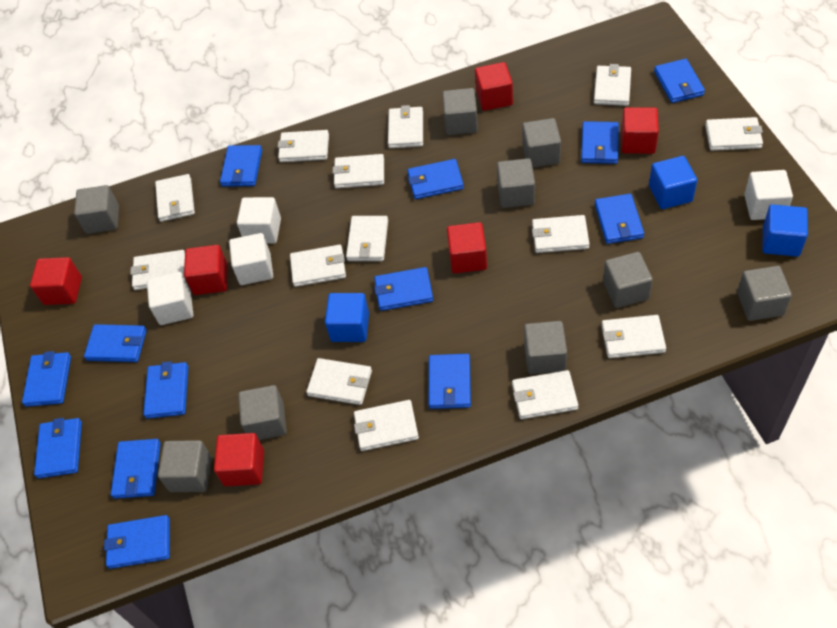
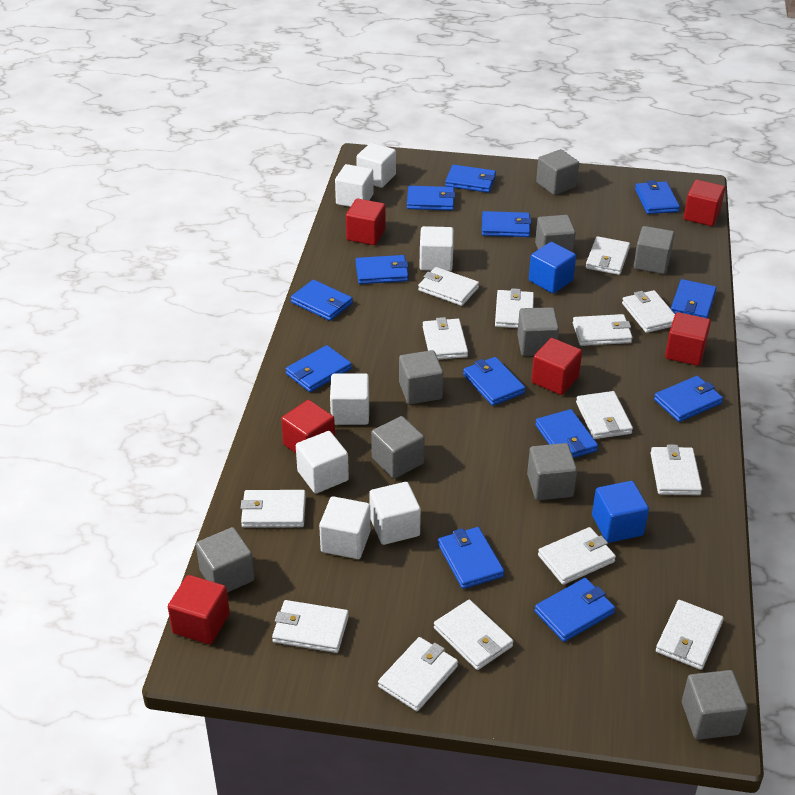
blue cube: [325,293,369,342] [649,156,697,209] [762,204,808,257] = 3 -> [529,242,576,293] [592,481,649,543] = 2
white cube: [147,272,193,325] [229,233,273,285] [237,197,281,244] [744,170,793,220] = 4 -> [296,431,349,494] [319,496,371,559] [330,374,369,425] [335,164,374,207] [356,143,396,188] [369,482,421,545] [419,226,454,271] = 7

